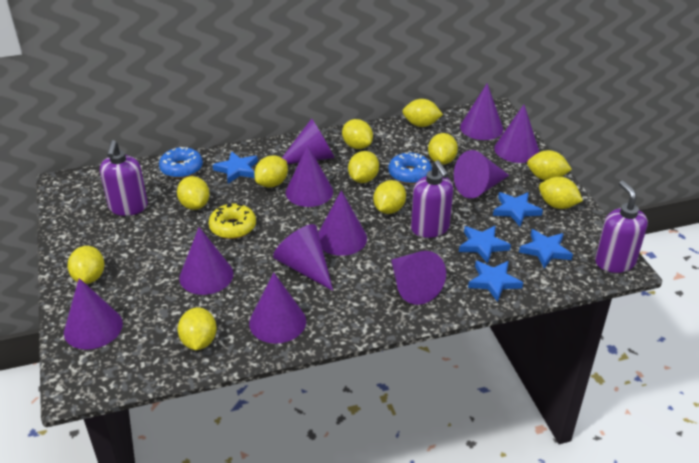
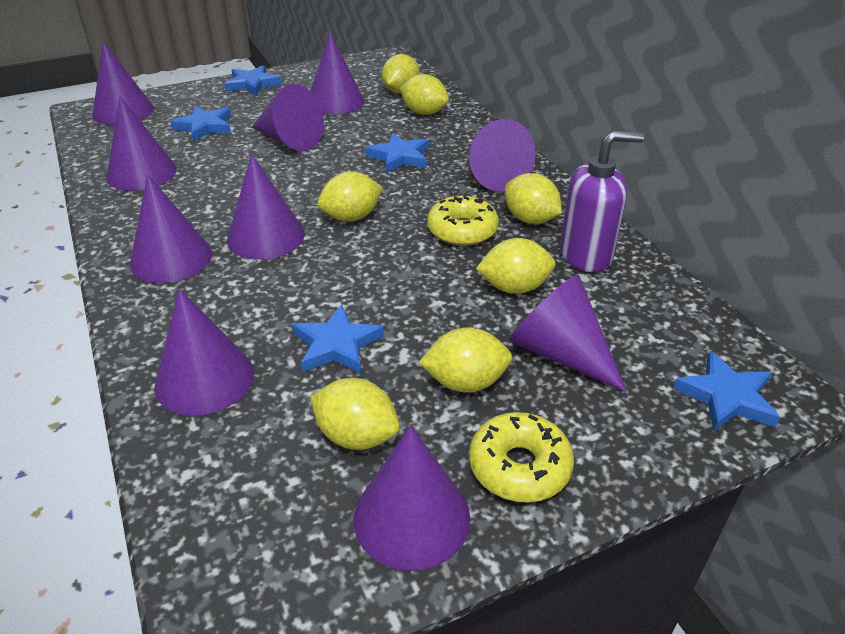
blue donut: [159,147,203,178] [388,152,432,184] = 2 -> none = 0
purple cone: [64,278,123,350] [179,227,233,295] [249,273,306,344] [273,224,333,291] [282,118,334,164] [286,145,333,207] [318,190,367,256] [391,251,446,305] [454,150,509,199] [460,83,503,140] [494,105,539,163] = 11 -> [92,41,154,125] [107,96,177,191] [130,174,212,283] [155,289,254,416] [227,154,304,260] [252,84,323,151] [311,33,364,114] [354,426,470,571] [469,119,536,192] [509,275,627,392] = 10
purple soap dispenser: [100,140,148,216] [411,160,453,238] [595,181,648,273] = 3 -> [560,131,644,272] = 1
yellow donut: [209,203,256,239] = 1 -> [427,194,499,246] [469,412,574,503] = 2
yellow lemon: [67,246,105,284] [177,176,210,210] [178,307,217,350] [254,156,288,187] [342,119,373,149] [348,151,379,183] [373,180,406,214] [402,99,443,127] [428,133,458,165] [527,150,572,181] [539,177,583,209] = 11 -> [310,378,400,450] [318,172,383,221] [382,54,420,93] [400,74,449,115] [419,328,512,392] [476,238,555,294] [505,173,562,224] = 7

